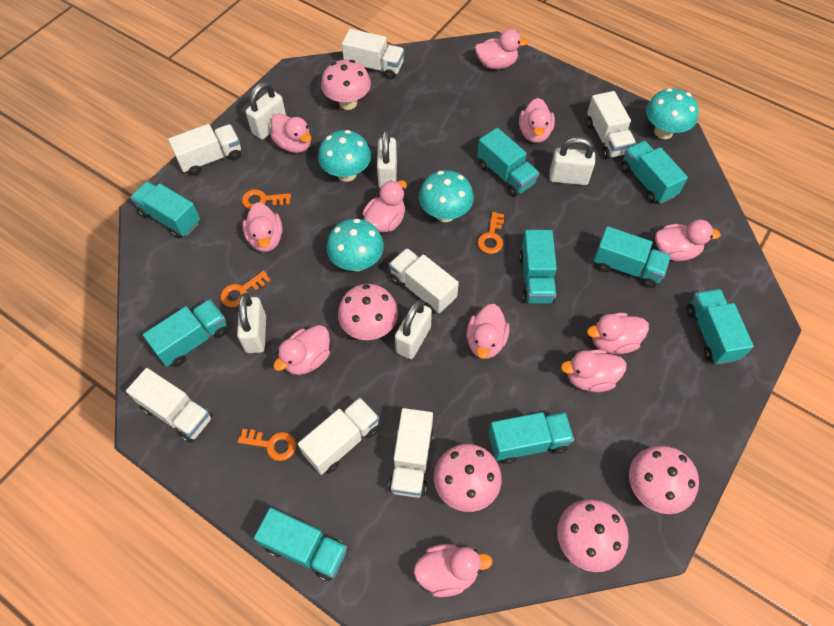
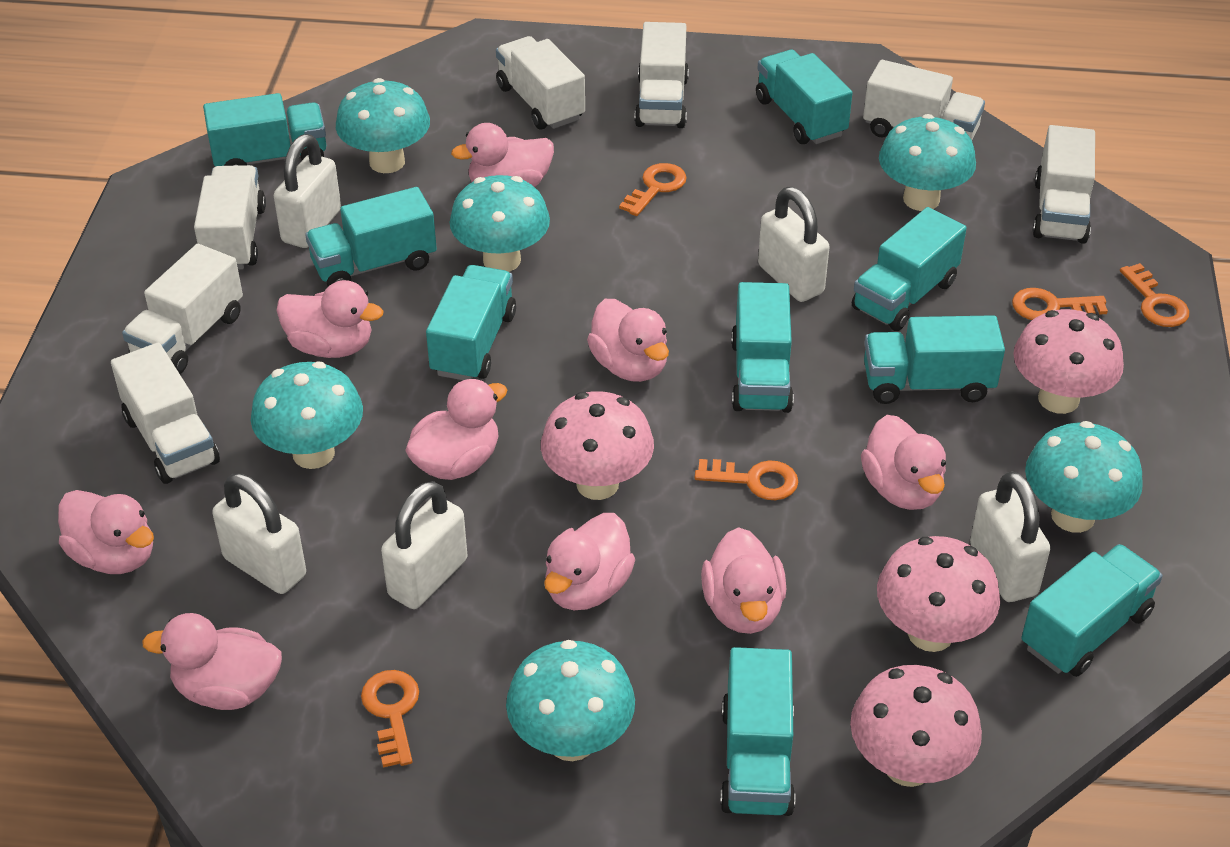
orange key: [220,271,271,307] [238,429,296,461] [242,189,291,209] [478,212,504,254] = 4 -> [361,670,419,768] [619,163,687,216] [695,459,798,500] [1012,288,1108,320] [1120,263,1189,327] = 5
pink duck: [242,202,283,252] [271,113,311,153] [273,325,330,375] [363,180,407,232] [414,544,493,597] [466,304,510,359] [475,29,528,69] [519,98,555,143] [561,350,627,392] [587,313,649,354] [655,220,721,261] = 11 -> [58,490,154,574] [142,613,282,710] [276,280,383,358] [405,379,507,480] [451,123,554,187] [544,513,635,610] [587,299,669,382] [701,527,786,634] [861,415,946,510] = 9
pink mushroom: [321,60,371,110] [338,284,398,340] [434,444,502,512] [557,499,629,572] [629,446,699,514] = 5 -> [541,391,654,500] [850,665,982,787] [877,536,1000,652] [1013,309,1124,414] = 4
turquoise mushroom: [318,130,371,182] [327,219,384,271] [419,170,474,222] [646,88,699,139] = 4 -> [251,362,363,469] [336,78,430,173] [449,175,550,272] [506,640,635,761] [879,114,976,211] [1025,421,1143,533] = 6

